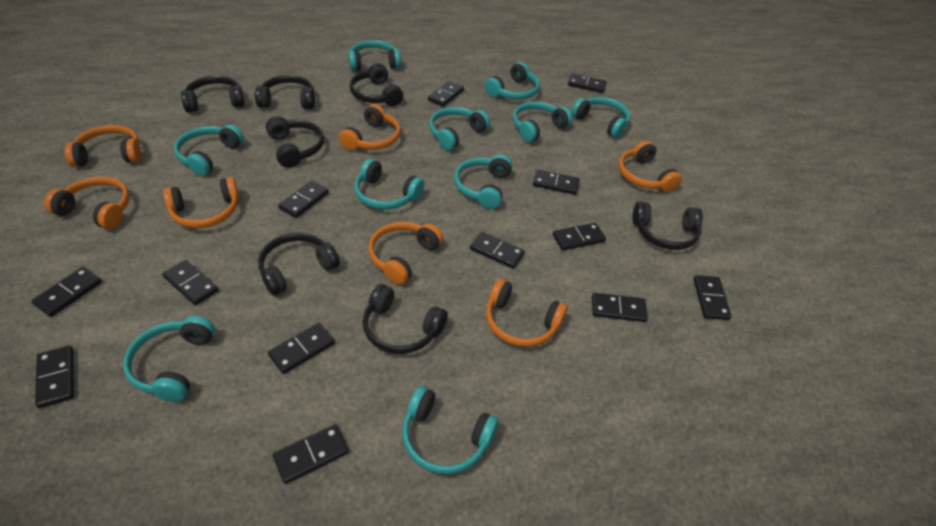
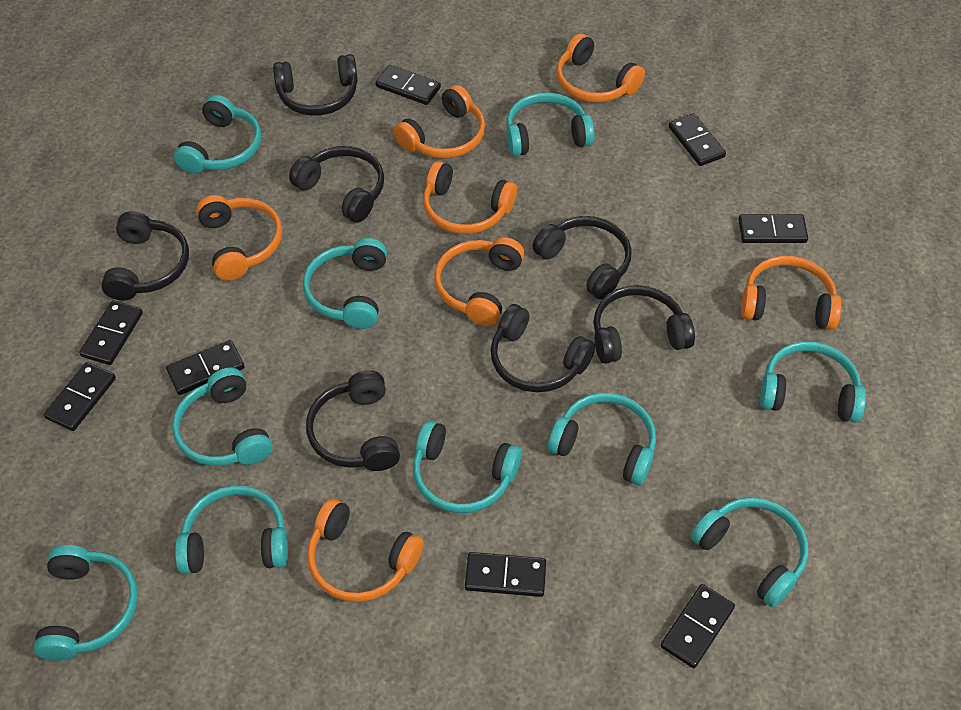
black domino: [31,267,102,317] [35,346,74,408] [162,260,219,306] [268,323,335,374] [273,424,349,484] [278,181,329,218] [428,81,464,107] [470,232,525,269] [533,169,580,195] [553,223,606,251] [568,73,607,93] [592,293,648,322] [694,275,731,320] = 13 -> [44,362,116,431] [79,300,143,365] [166,340,245,395] [375,65,441,105] [465,552,546,597] [660,584,735,668] [668,113,726,166] [738,214,808,243] = 8

